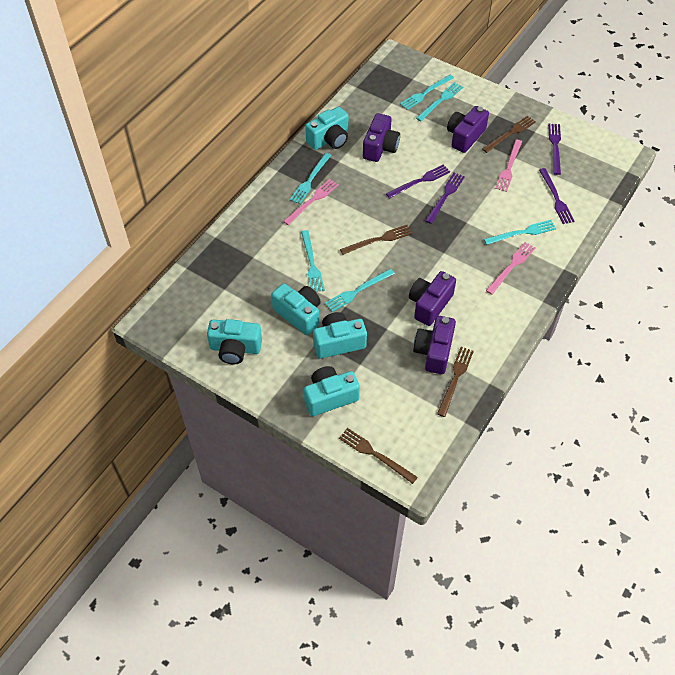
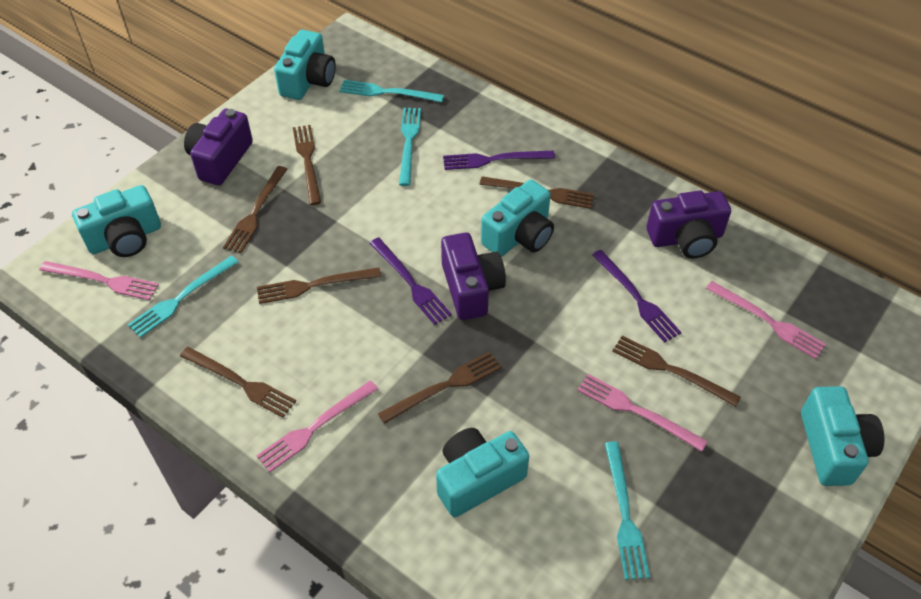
brown fork: [339,428,418,484] [340,225,412,255] [437,347,474,417] [482,116,536,153] = 4 -> [180,347,296,418] [223,166,288,253] [257,267,381,304] [293,125,321,205] [378,352,502,424] [479,176,594,209] [612,336,741,407] = 7
pink fork: [283,179,339,225] [486,242,535,295] [495,140,522,192] = 3 -> [40,261,159,300] [257,380,378,472] [577,374,708,452] [706,281,826,359] = 4
purple camera: [363,113,400,162] [409,271,456,326] [413,316,456,374] [447,106,489,153] = 4 -> [184,109,253,185] [441,232,506,320] [647,190,731,258] = 3
purple fork: [386,164,450,199] [425,172,465,224] [539,168,575,224] [548,124,561,175] = 4 -> [370,237,452,325] [443,151,555,170] [592,250,682,343] = 3
turquoise fork: [290,153,331,204] [301,230,325,292] [325,269,395,312] [400,75,454,110] [416,82,463,121] [484,220,556,245] = 6 -> [128,255,238,338] [339,80,444,102] [399,108,421,186] [605,441,650,580] = 4

